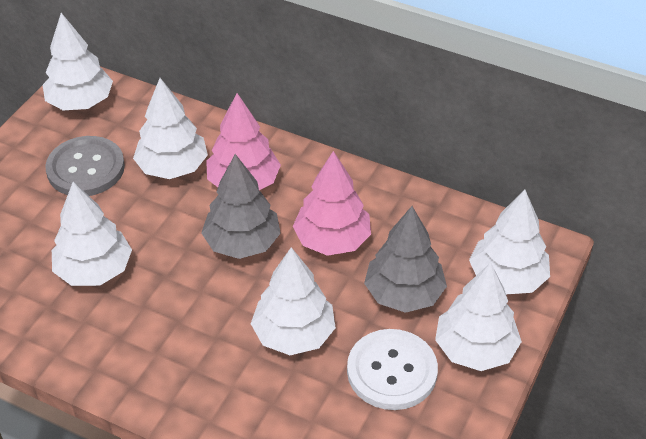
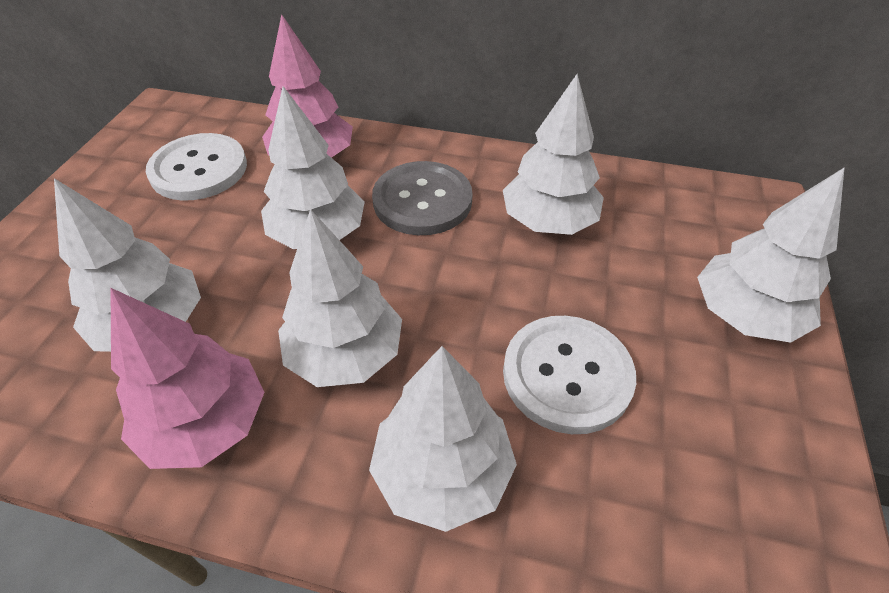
grey tree: [201,154,281,259] [364,206,447,313] = 2 -> none = 0
white button: [347,329,438,410] = 1 -> [146,133,247,201] [503,316,636,434] = 2

